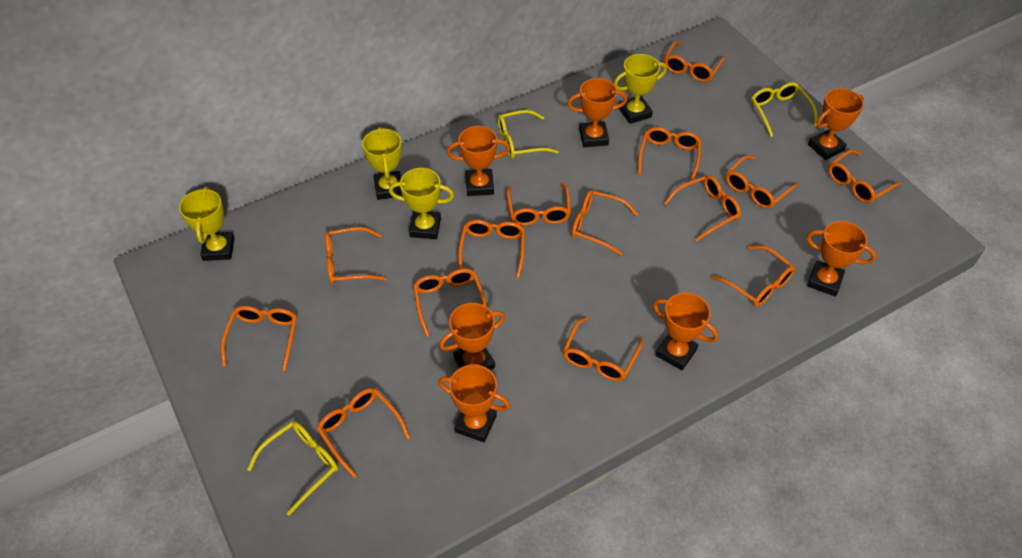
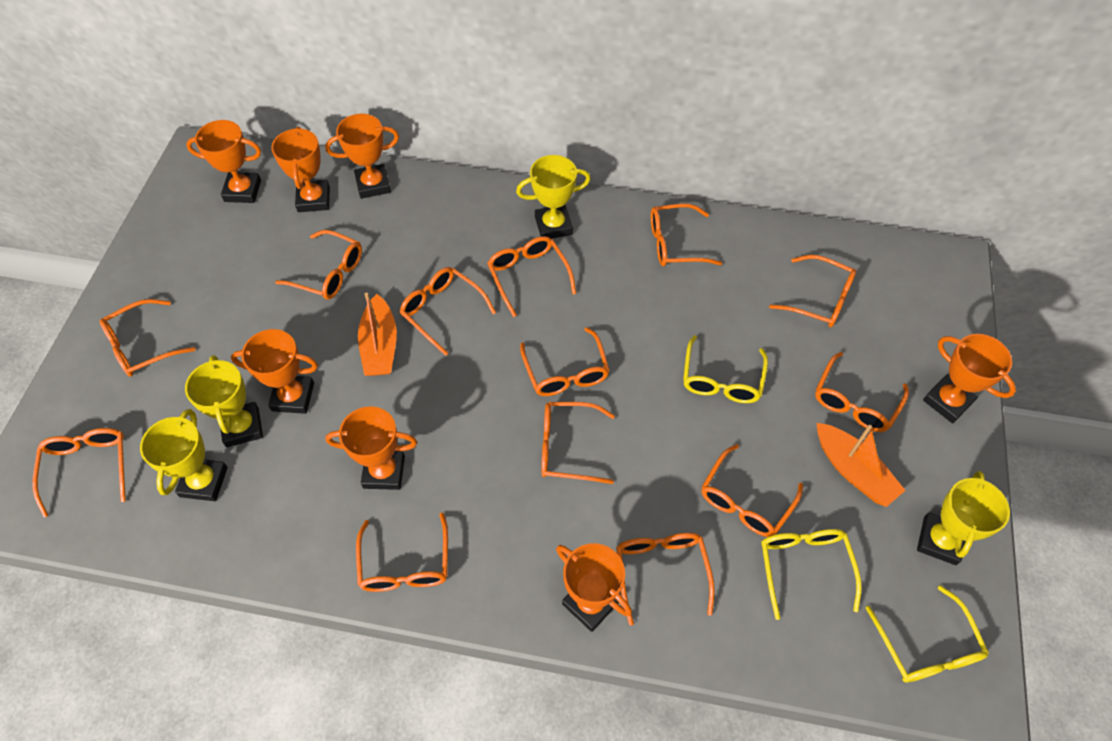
orange boat: none = 0 -> [358,293,397,376] [817,423,906,507] = 2
orange glasses: [221,306,297,371] [317,388,410,478] [325,227,387,284] [413,269,487,337] [458,220,525,279] [507,183,571,226] [563,317,643,381] [572,190,638,256] [638,127,702,181] [664,41,725,82] [664,175,741,242] [712,245,795,307] [726,155,798,209] [828,150,902,203] = 14 -> [32,428,126,517] [100,299,195,377] [275,230,362,300] [356,512,448,592] [400,267,496,356] [487,236,576,317] [520,327,610,396] [541,402,615,484] [616,533,715,626] [651,204,722,266] [701,444,803,537] [769,255,856,327] [815,352,909,432] = 13

